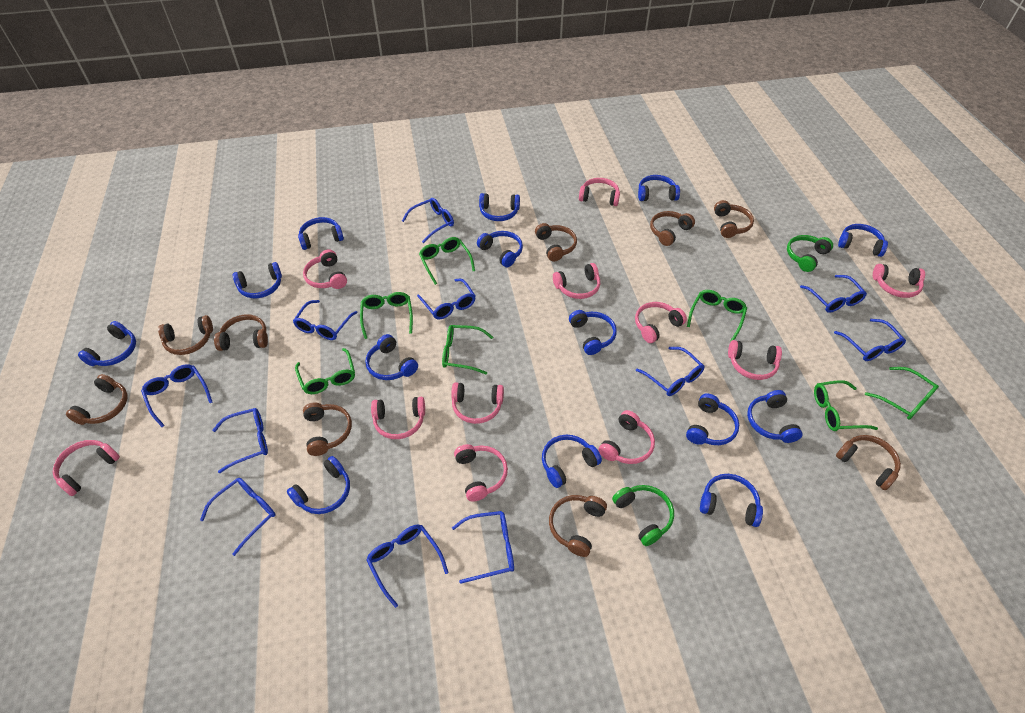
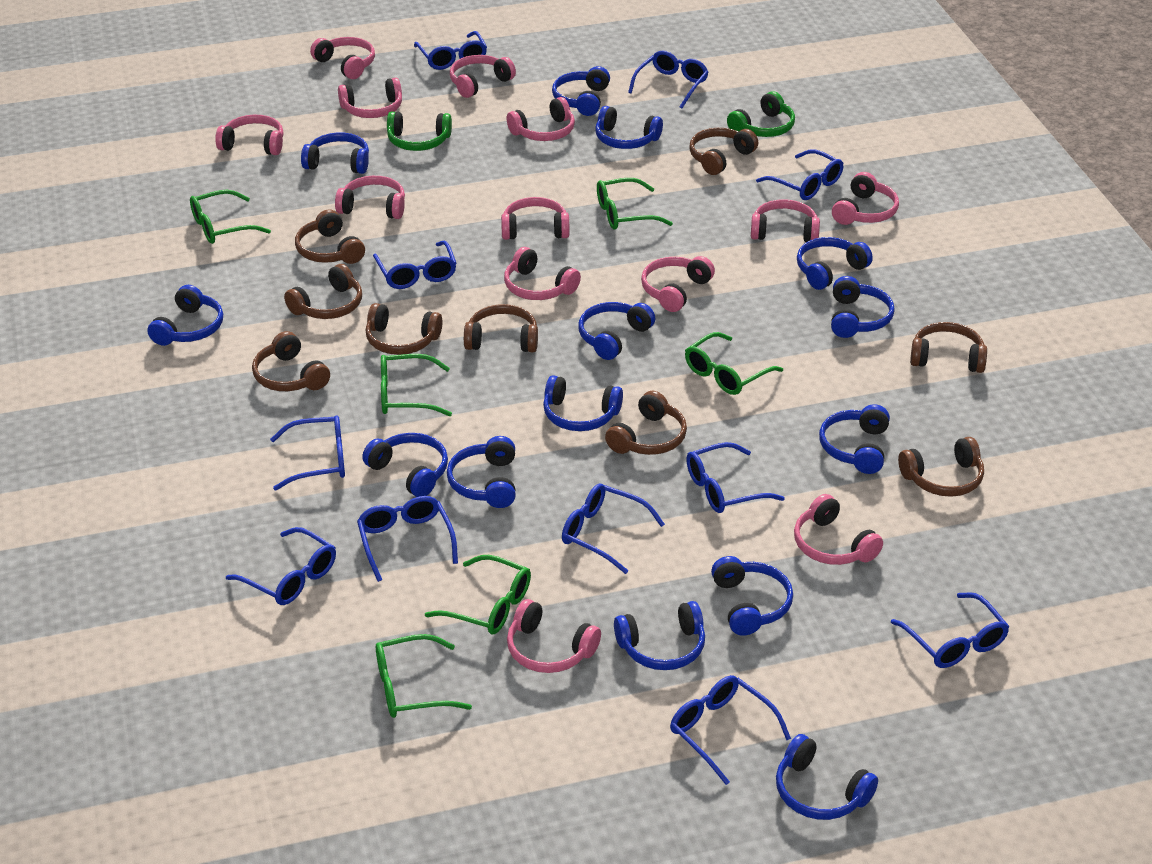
green glasses: [295,348,355,394] [360,292,413,339] [419,237,475,285] [442,325,493,375] [687,290,747,341] [814,380,878,431] [865,367,939,420] = 7 -> [190,190,271,244] [376,634,472,718] [381,354,452,416] [425,555,531,634] [597,178,673,230] [685,332,783,395] = 6
pink headphones: [53,440,120,496] [303,249,347,289] [371,397,425,439] [451,382,504,424] [454,444,508,501] [553,263,600,299] [579,178,620,206] [598,410,655,464] [635,302,687,343] [728,340,782,380] [873,264,925,298] = 11 -> [215,115,284,155] [310,37,375,79] [335,176,405,219] [338,78,402,118] [450,55,516,98] [501,197,569,240] [504,247,581,300] [506,97,575,141] [507,599,601,673] [641,256,715,312] [751,199,820,242] [794,494,883,565] [832,172,899,225] = 13

